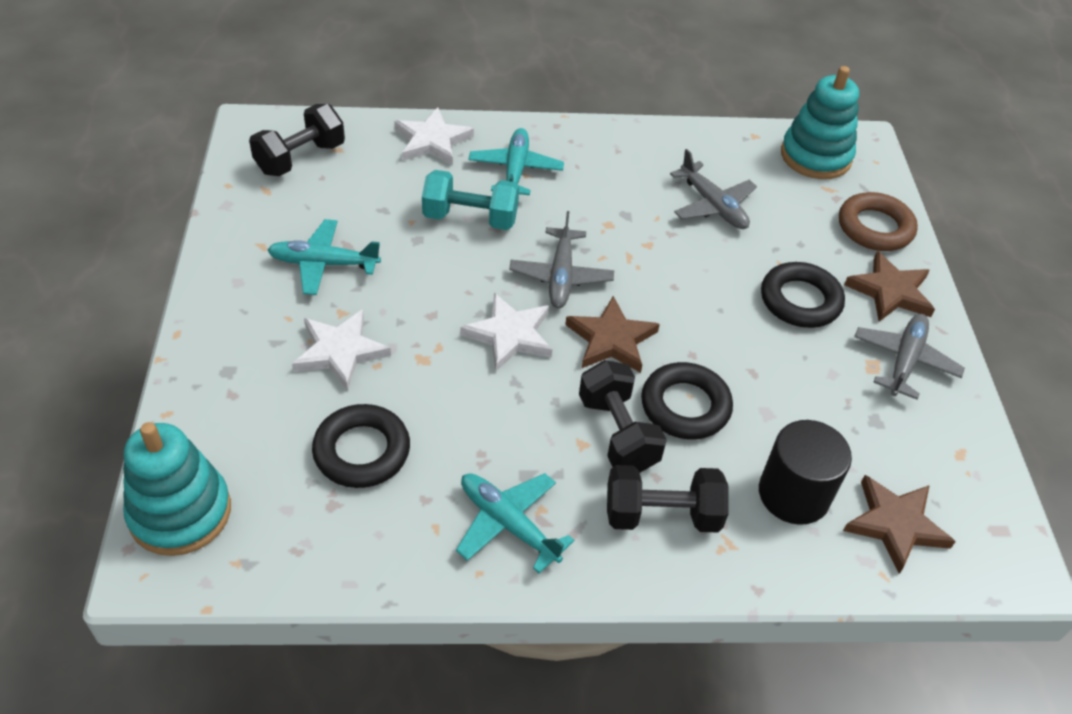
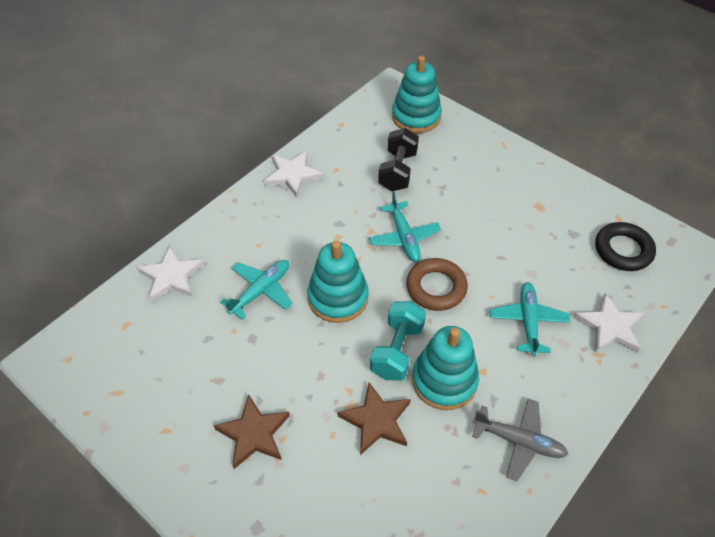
black cylinder: [759,420,852,525] = 1 -> none = 0
black dumbbell: [249,104,345,176] [579,360,667,472] [607,465,729,533] = 3 -> [378,128,419,191] = 1
black ring: [312,404,410,488] [641,362,733,439] [761,262,845,328] = 3 -> [595,222,656,271] = 1
brown star: [565,296,660,373] [843,475,956,574] [844,251,935,322] = 3 -> [214,394,290,469] [338,383,411,455] = 2
grey plane: [509,211,614,308] [670,149,757,229] [854,314,965,400] = 3 -> [472,398,568,481] = 1
turquoise stacking toy: [123,422,231,556] [781,66,859,179] = 2 -> [307,240,368,323] [392,55,442,133] [412,326,479,410] = 3

